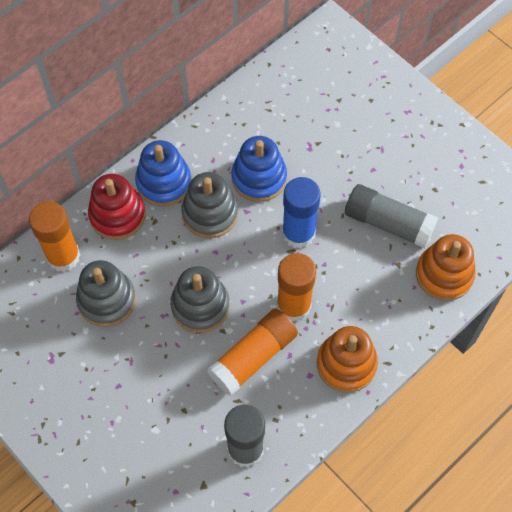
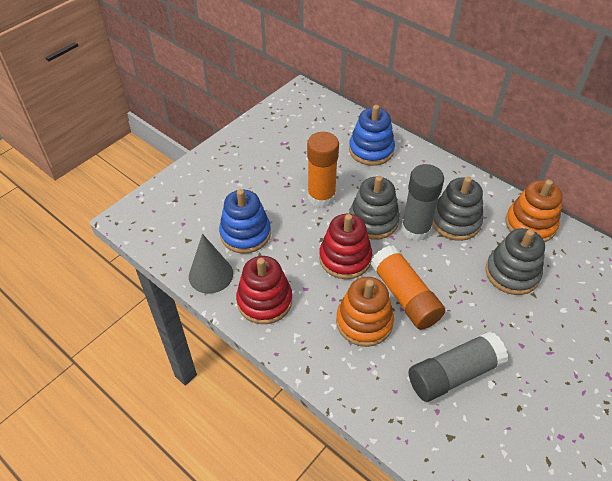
blue glue stick: [282,177,320,249] = 1 -> none = 0
grey cone: none = 0 -> [189,234,233,294] = 1
orange glue stick: [29,201,80,272] [207,309,298,396] [277,253,316,322] = 3 -> [307,132,339,207] [370,245,445,330] = 2
red stacking toy: [88,174,146,240] = 1 -> [236,256,292,324] [319,214,372,279] = 2

